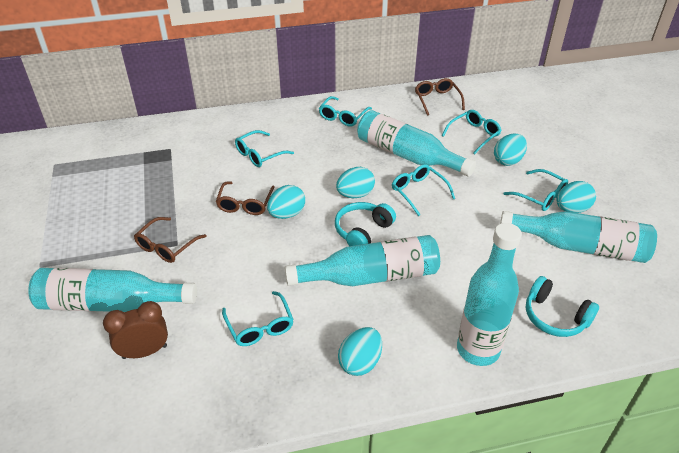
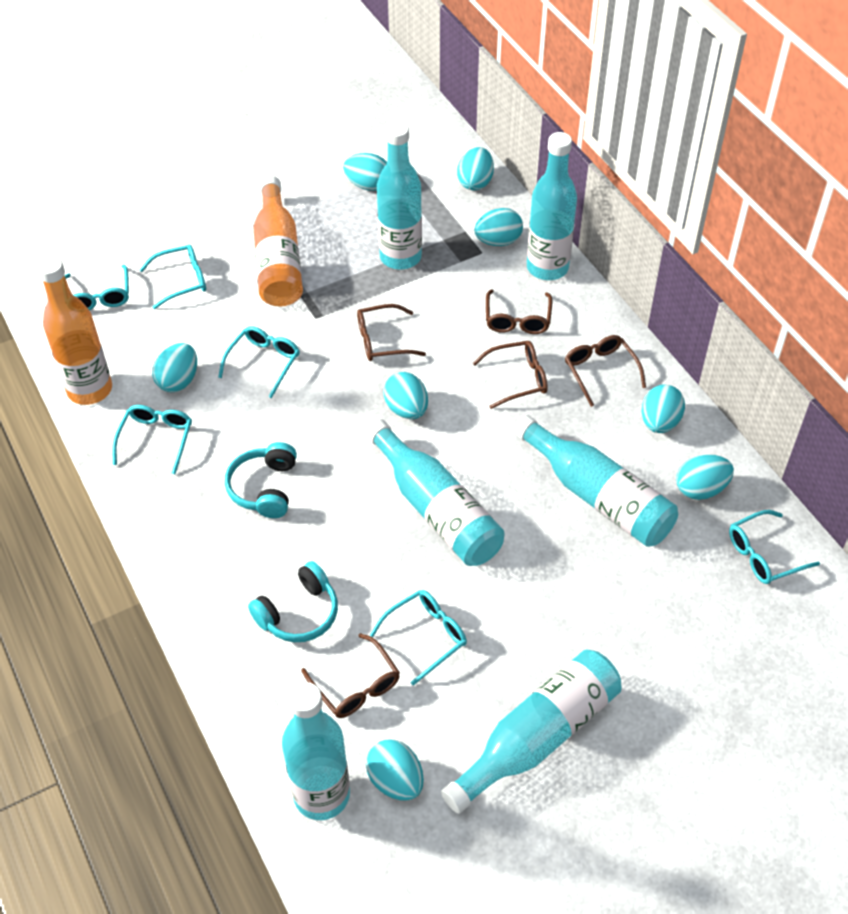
brown clock: [103,301,168,359] = 1 -> none = 0
brown glasses: [134,217,207,263] [216,181,275,215] [415,78,465,116] = 3 -> [301,633,400,718] [357,304,426,361] [473,341,548,409] [486,290,552,334] [565,335,646,407] = 5
orange bottle: none = 0 -> [37,256,112,405] [254,176,303,306] = 2
turquoise bottle: [28,268,197,312] [285,235,440,286] [357,110,476,177] [457,223,522,366] [500,211,657,263] = 5 -> [282,682,350,820] [366,419,504,566] [377,121,422,270] [441,650,621,814] [513,415,678,547] [527,132,577,280] = 6
turquoise egg: [267,185,305,219] [336,167,375,198] [338,327,382,376] [494,134,527,166] [556,181,596,213] = 5 -> [152,343,197,392] [343,153,387,191] [366,739,424,801] [384,372,428,419] [457,147,494,190] [474,208,523,246] [642,384,685,433] [676,454,734,500] = 8

